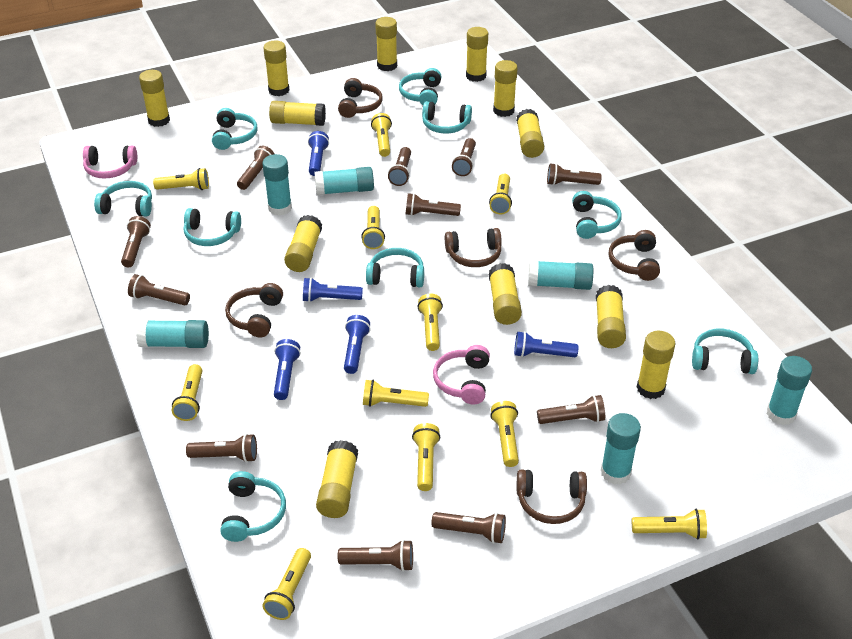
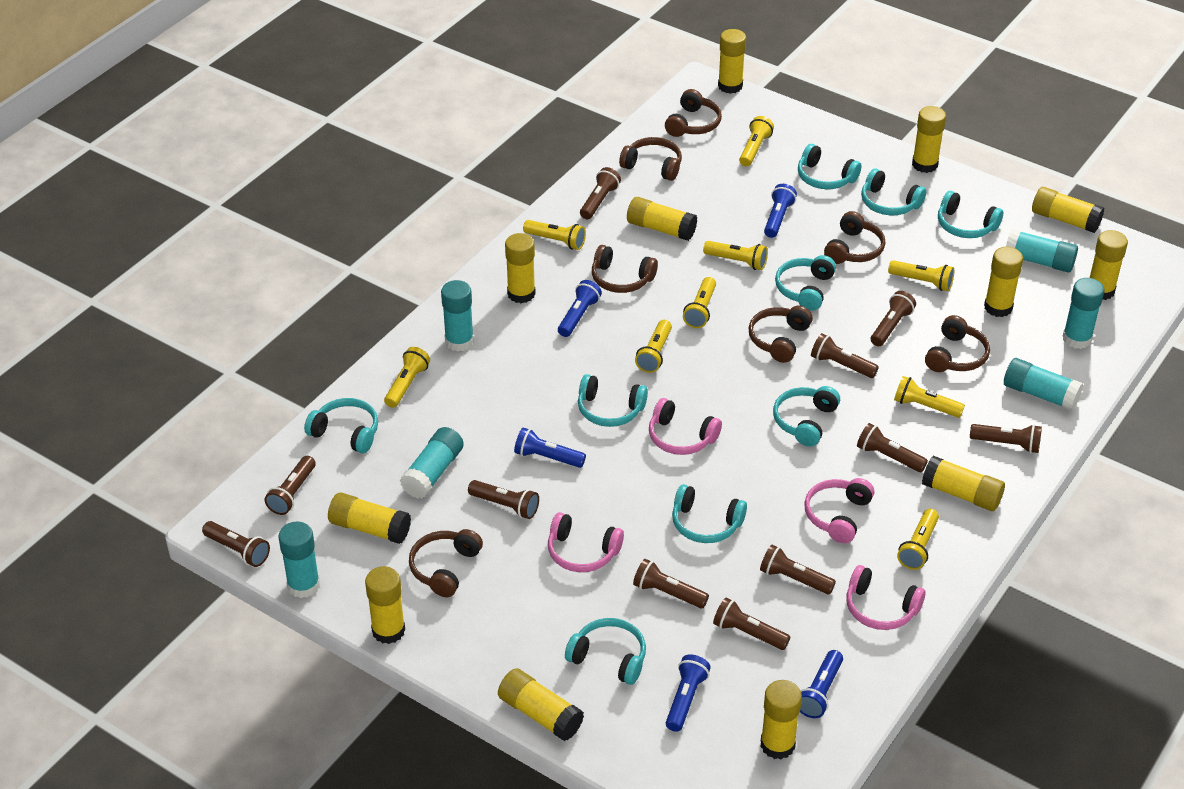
brown headphones: [225,283,283,337] [338,78,382,118] [445,228,502,267] [517,470,587,524] [608,230,660,281] = 5 -> [409,529,483,597] [592,245,658,293] [619,137,682,181] [665,89,722,137] [749,305,813,363] [824,211,885,264] [925,315,990,372] = 7
pink headphones: [83,146,137,179] [433,345,490,404] = 2 -> [548,512,624,572] [649,398,722,455] [804,478,874,543] [846,565,926,630] = 4
yellow flashlight: [153,168,209,190] [172,364,202,421] [262,548,311,620] [361,206,385,249] [363,380,429,407] [371,113,392,157] [412,423,440,491] [418,294,443,351] [489,174,512,214] [490,401,519,467] [632,509,707,540] = 11 -> [384,347,430,408] [523,220,586,250] [635,320,672,373] [683,277,716,328] [703,241,768,270] [739,116,774,166] [888,260,954,291] [894,376,965,418] [897,509,939,570] = 9

